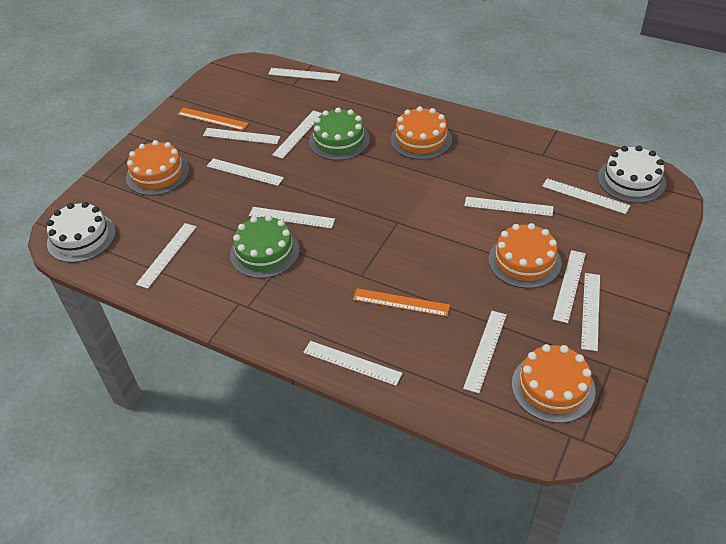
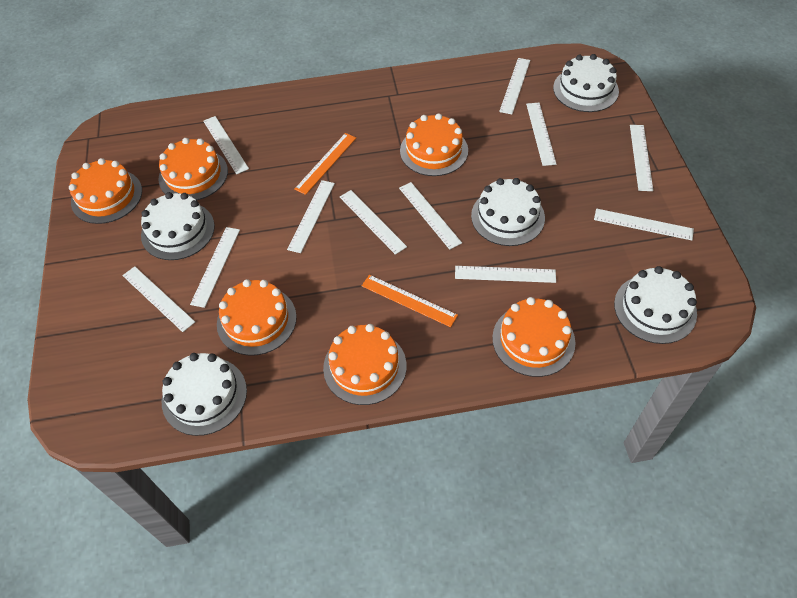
green cake: [230,215,300,278] [309,108,370,161] = 2 -> none = 0
orange cake: [126,140,189,196] [391,106,452,160] [488,223,561,289] [512,344,595,423] = 4 -> [69,158,142,224] [158,138,228,200] [217,279,297,356] [323,324,406,405] [400,113,468,176] [492,297,576,377] = 6
white cake: [47,202,116,263] [598,145,666,203] = 2 -> [141,192,215,260] [162,353,247,436] [471,178,545,246] [553,54,619,112] [614,266,697,344] = 5
white ruler: [136,223,196,289] [203,128,280,144] [207,158,284,186] [249,207,335,229] [268,68,340,81] [272,110,323,159] [303,341,403,386] [463,311,507,393] [464,197,553,216] [542,178,630,214] [553,250,586,323] [581,273,600,351] = 12 -> [122,266,195,332] [190,227,240,308] [203,116,249,174] [287,180,335,253] [340,190,407,255] [399,182,462,250] [455,266,556,283] [499,58,530,114] [526,103,556,166] [594,208,694,240] [630,125,653,191] = 11

